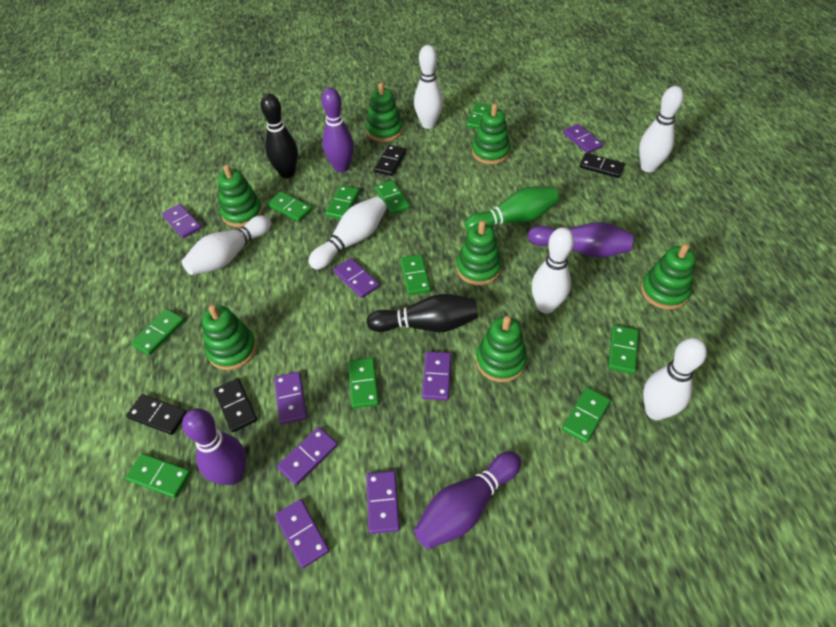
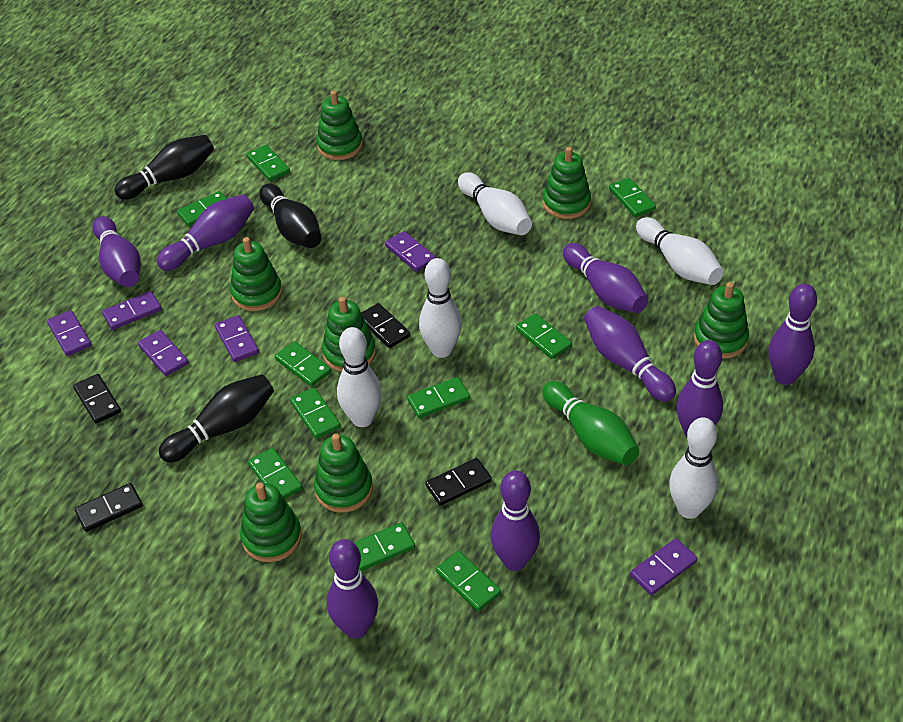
black bowling pin: [261,93,298,178] [366,294,478,332] = 2 -> [115,135,214,200] [159,374,274,462] [259,184,321,248] = 3
purple bowling pin: [182,408,246,485] [321,88,354,173] [414,451,521,549] [528,222,633,258] = 4 -> [93,216,141,287] [157,194,254,271] [327,539,378,639] [491,470,540,571] [563,243,648,313] [584,306,676,402] [676,340,723,437] [769,284,817,385] = 8
purple domino: [162,204,202,238] [274,372,307,425] [275,499,329,568] [277,427,338,485] [334,258,379,298] [366,471,400,534] [422,351,451,400] [563,124,603,153] = 8 -> [47,310,92,356] [102,291,162,330] [138,330,189,376] [215,315,259,362] [385,231,436,272] [630,538,698,595] = 6
white bowling pin: [182,215,271,275] [309,196,387,270] [414,45,443,129] [532,227,574,314] [639,86,684,172] [643,337,707,420] = 6 -> [337,327,382,427] [419,258,462,358] [458,172,532,235] [636,217,724,285] [669,417,718,519] = 5

